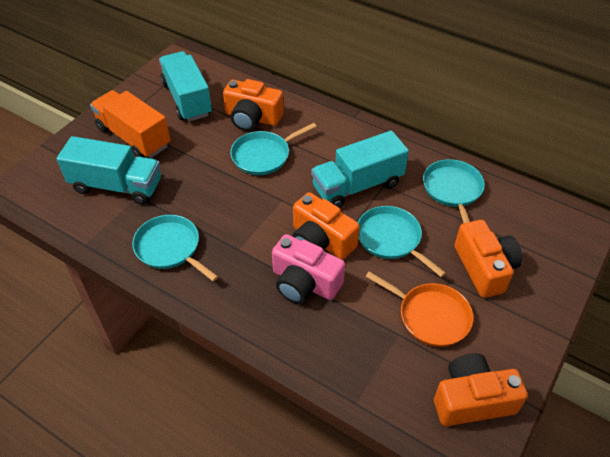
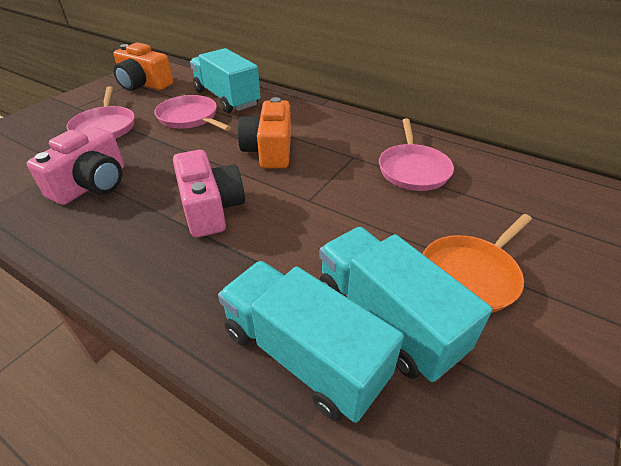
orange camera: [223,79,284,131] [292,192,360,260] [434,353,528,426] [454,220,522,298] = 4 -> [113,42,173,91] [238,97,291,168] = 2
orange truck: [90,90,170,158] = 1 -> none = 0
pink camera: [272,234,345,304] = 1 -> [27,127,124,205] [173,150,245,238] = 2
pink pan: none = 0 -> [66,86,135,139] [154,95,231,131] [379,118,454,191] = 3
turquoise pan: [132,215,218,282] [230,123,317,175] [358,206,446,277] [423,159,485,223] = 4 -> none = 0

